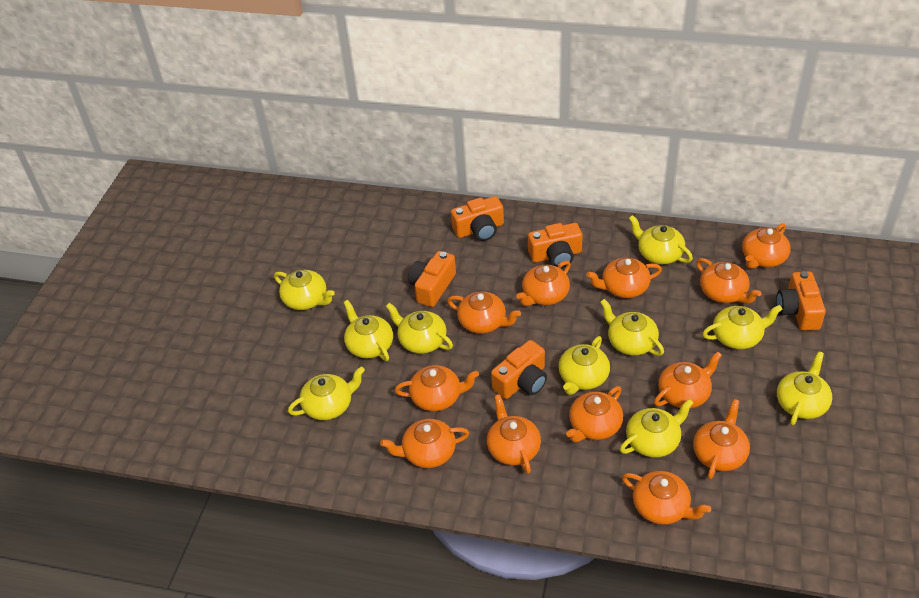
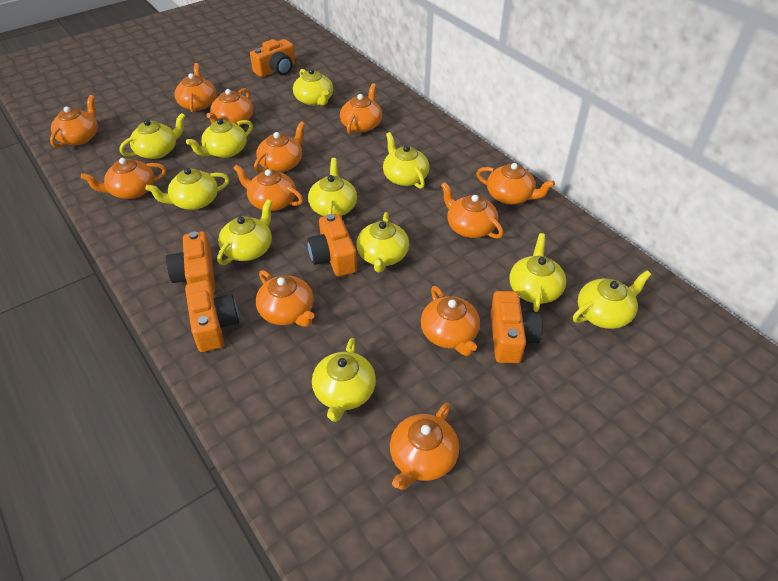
yellow teapot: [274,270,335,310] [288,366,365,420] [343,300,393,361] [386,303,453,354] [558,336,610,395] [600,299,664,356] [620,399,693,458] [629,215,693,264] [702,305,782,349] [777,351,832,425] = 10 -> [119,113,185,159] [146,168,229,210] [186,118,253,158] [217,199,272,265] [293,68,333,106] [308,158,357,216] [312,338,376,422] [356,212,409,273] [383,132,429,189] [509,233,566,312] [573,271,651,329] = 11

